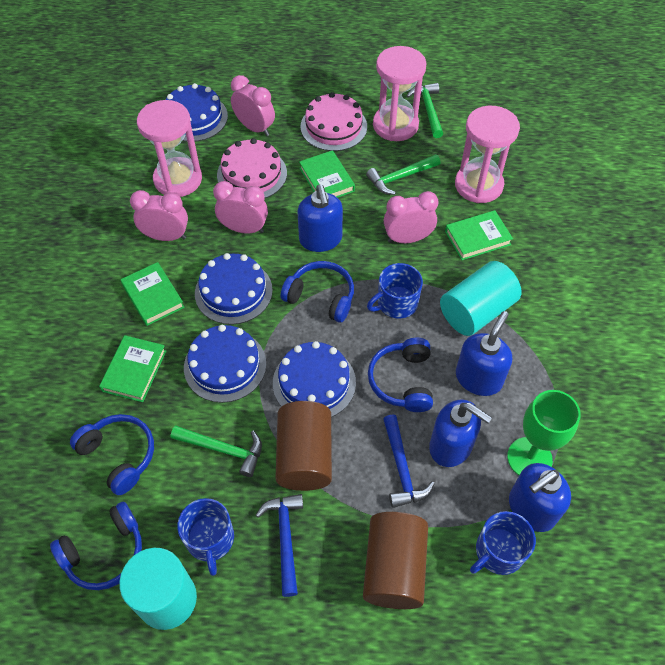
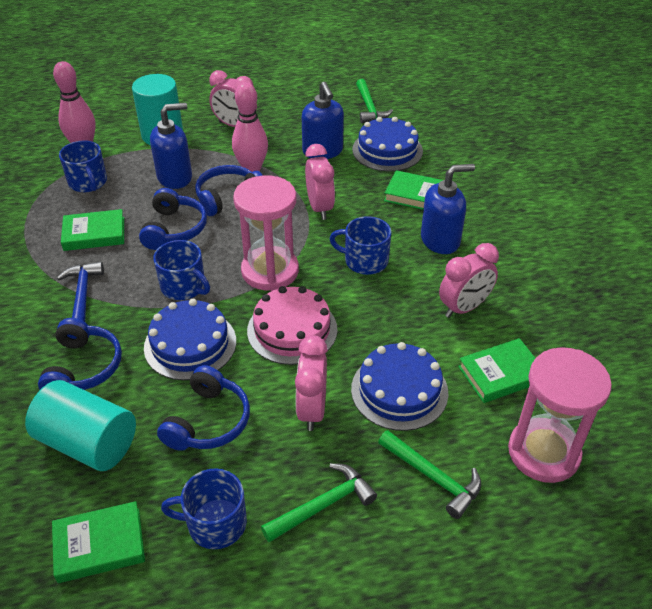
blue cake: [166,83,228,141] [184,325,266,403] [195,253,273,325] [273,341,356,417] = 4 -> [144,299,236,380] [351,342,449,431] [352,117,423,172] = 3
blue hammer: [256,494,303,597] [383,414,435,508] = 2 -> [57,262,104,322] = 1
blue mug: [177,498,234,576] [367,263,423,318] [470,511,536,575] = 3 -> [59,141,107,192] [153,240,210,300] [161,469,247,549] [329,216,392,275] = 4
blue soap dispenser: [297,184,343,252] [429,399,492,467] [456,311,512,396] [509,463,571,532] = 4 -> [150,103,192,189] [302,82,344,159] [421,164,475,254] = 3
brown cylinder: [275,401,332,491] [363,512,428,609] = 2 -> none = 0
green goblet: [507,390,581,475] = 1 -> none = 0
pink bowling pin: none = 0 -> [53,61,96,143] [232,82,268,172] = 2
pink cake: [217,138,287,198] [300,92,367,151] = 2 -> [247,286,338,365] = 1
pink hourglass: [137,100,202,197] [373,46,427,141] [455,106,520,203] = 3 -> [233,175,299,291] [508,347,612,483] = 2

